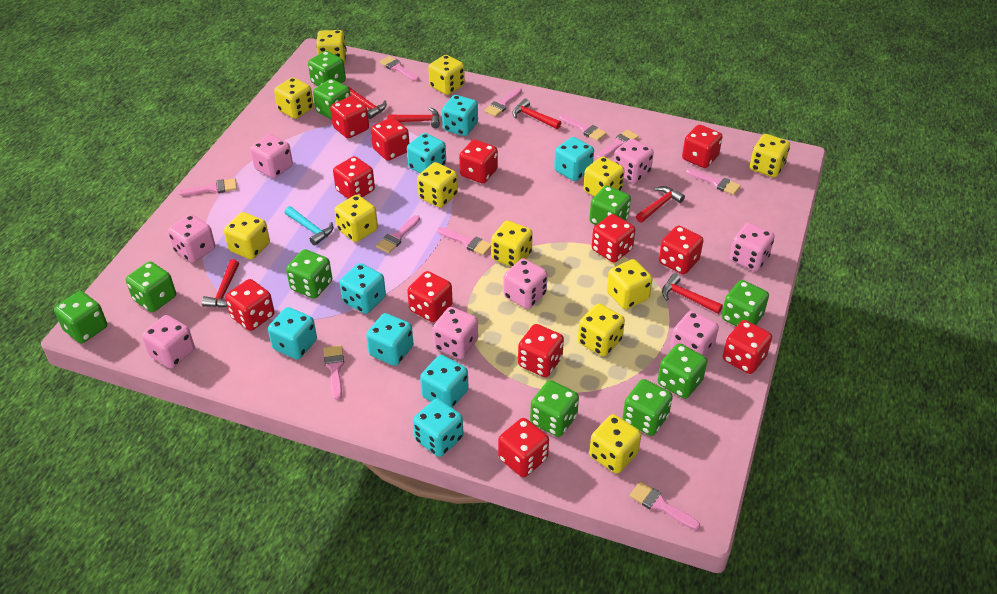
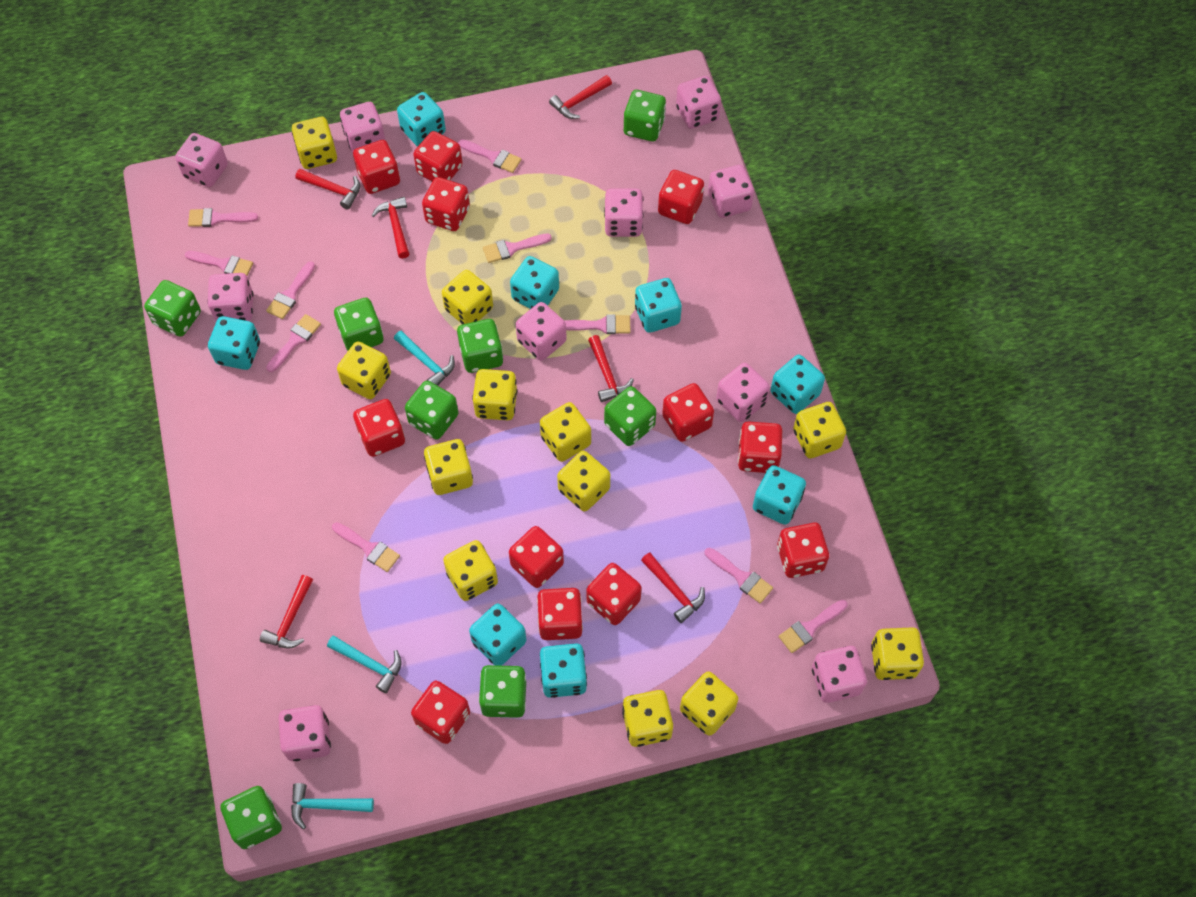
green dice: [54,291,107,343] [126,261,176,312] [286,249,332,299] [308,51,346,86] [313,79,351,120] [530,380,579,437] [589,186,631,225] [623,379,673,436] [658,343,707,399] [721,280,769,326] = 10 -> [144,280,201,337] [220,786,282,849] [334,298,383,351] [405,381,458,440] [457,319,503,373] [479,665,526,718] [604,386,656,446] [624,90,666,142] = 8
pink dice: [142,315,195,368] [168,214,215,263] [250,134,293,178] [433,307,478,359] [504,258,548,309] [614,139,654,183] [670,311,719,357] [730,223,775,271] = 8 -> [175,133,228,187] [207,273,253,321] [278,705,331,761] [340,102,386,153] [516,302,567,361] [604,188,644,237] [676,76,721,129] [708,165,754,218] [716,363,770,422] [812,646,867,703] = 10
turquoise hammer: [285,206,333,246] = 1 -> [291,783,374,829] [327,636,402,693] [394,331,455,386] = 3

